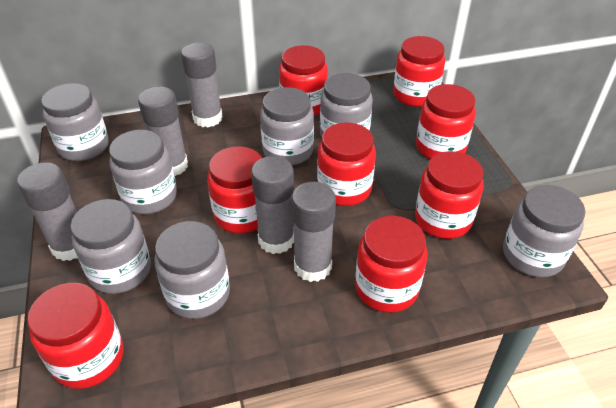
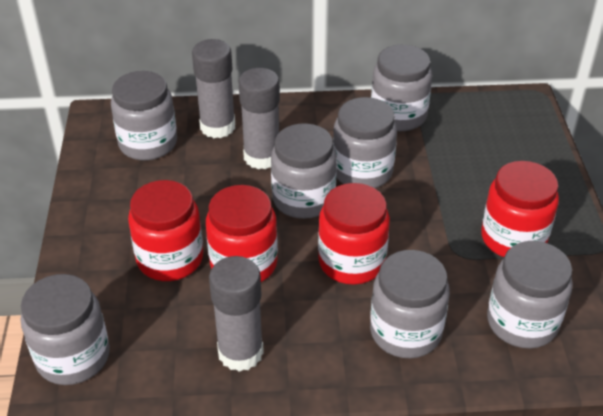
grey glue stick: [17,162,77,261] [138,86,188,176] [181,42,223,127] [251,156,294,254] [291,182,336,282] = 5 -> [192,39,235,138] [209,256,264,372] [239,68,280,169] = 3
red jar: [27,283,124,389] [207,146,262,233] [279,45,328,116] [317,122,376,206] [355,216,427,313] [393,36,445,107] [415,151,484,239] [416,84,476,159] = 8 -> [128,180,203,281] [206,185,278,282] [318,183,390,285] [481,161,559,257] = 4

